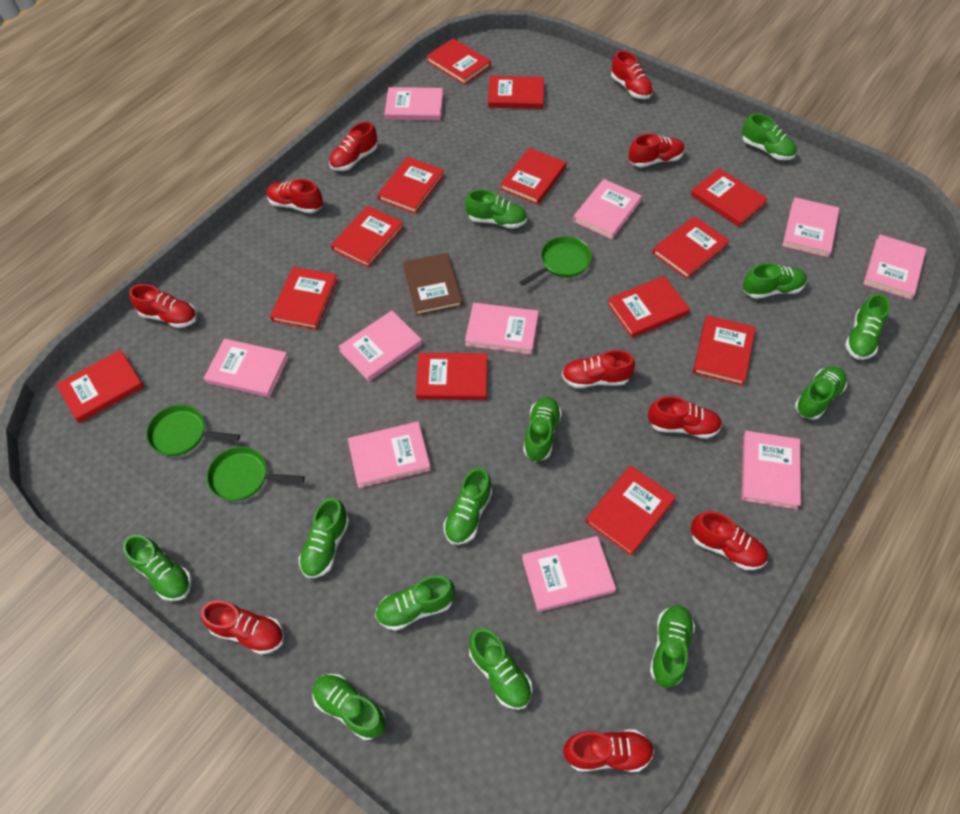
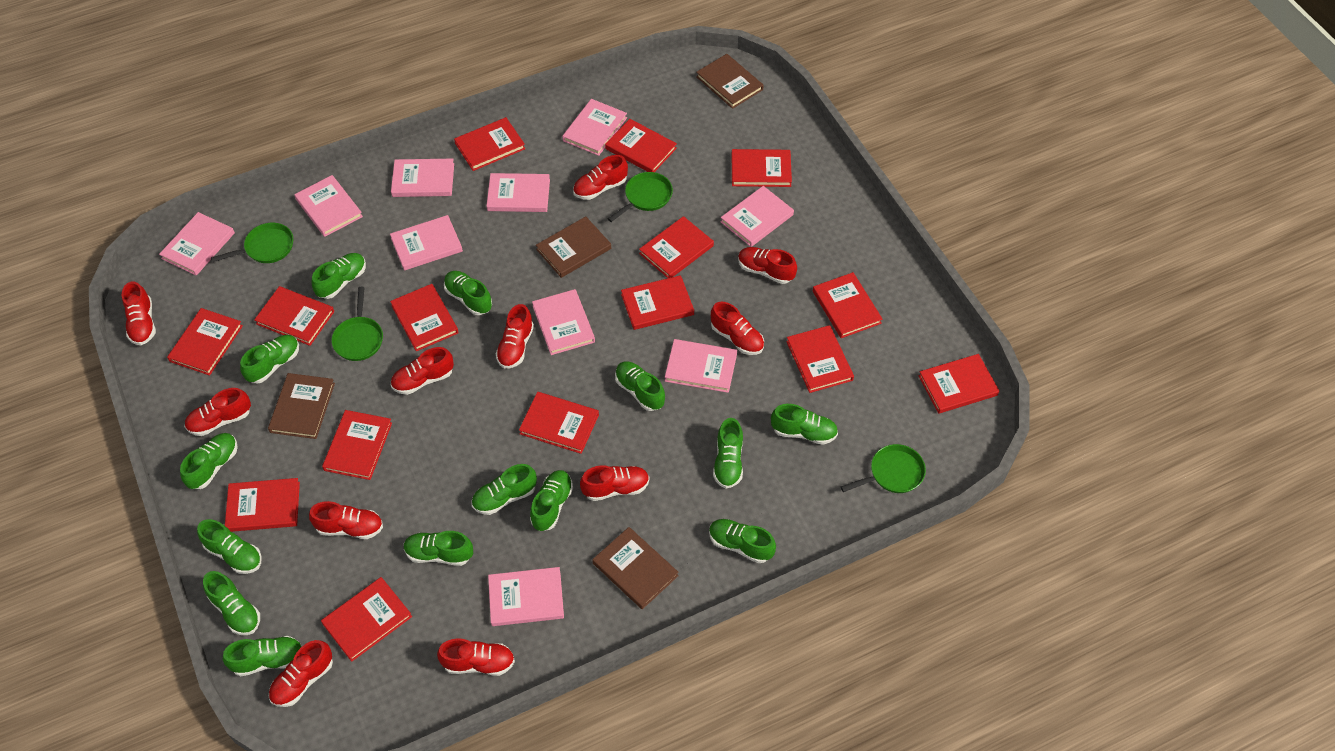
brown book: [403,253,463,316] = 1 -> [268,373,335,439] [536,216,611,278] [592,527,679,609] [696,54,764,109] = 4
green pan: [146,405,240,456] [207,447,305,501] [520,236,592,286] = 3 -> [211,223,293,263] [331,287,383,361] [608,172,673,222] [841,444,926,493] = 4
green shoe: [123,534,192,601] [299,498,349,578] [312,674,386,740] [375,575,455,631] [443,468,493,545] [465,189,527,229] [469,628,532,710] [523,397,562,461] [650,605,695,688] [742,113,797,160] [743,263,807,299] [795,366,847,420] [845,294,890,360] = 13 -> [180,433,238,489] [197,519,262,574] [203,571,260,635] [223,636,302,676] [240,335,299,383] [312,253,366,299] [403,531,473,566] [444,271,492,315] [472,464,537,515] [530,470,573,531] [615,361,665,411] [709,519,776,563] [713,418,743,488] [771,404,838,445] = 14
red book: [56,350,144,423] [270,267,338,330] [331,206,404,268] [377,157,444,214] [416,353,487,400] [426,38,491,85] [488,76,544,109] [500,148,566,205] [585,465,676,556] [607,276,690,338] [652,216,730,279] [691,168,768,227] [693,315,756,386] = 13 -> [167,308,243,376] [225,478,300,532] [254,286,334,346] [321,577,412,662] [322,410,392,480] [390,284,458,351] [454,117,525,171] [519,392,599,454] [605,119,677,172] [621,275,694,330] [639,216,714,278] [732,149,792,187] [786,325,854,393] [813,272,882,338] [919,354,999,414] = 15
red shoe: [129,284,197,328] [201,600,284,655] [267,179,323,213] [329,121,378,171] [562,350,635,388] [563,730,654,772] [611,51,653,99] [629,134,685,167] [648,396,722,439] [691,511,768,570] = 10 -> [122,281,156,345] [184,388,251,436] [269,640,333,707] [309,501,383,539] [391,347,454,395] [437,638,515,676] [495,304,534,369] [573,155,628,200] [580,465,649,501] [711,302,764,355] [738,247,797,284] = 11

